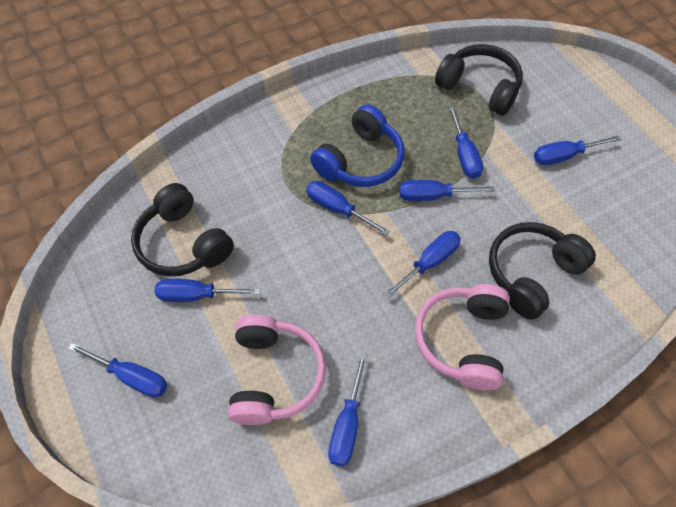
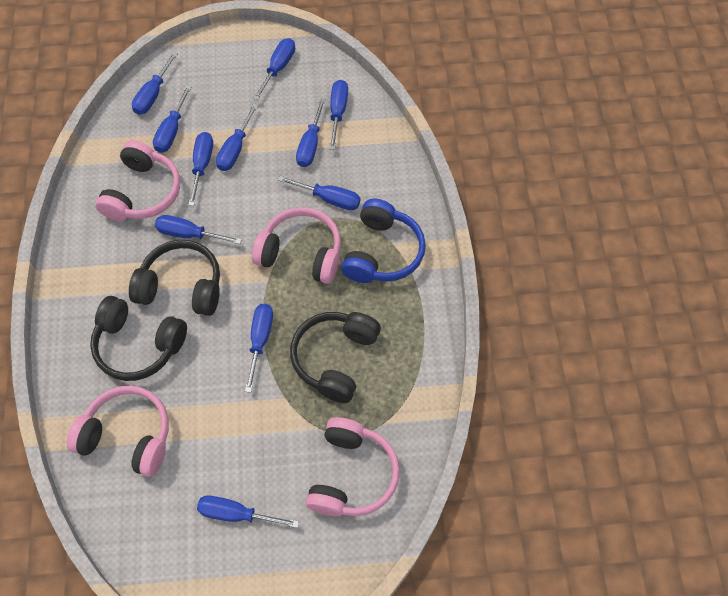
blue screwdriver: [68,343,167,398] [155,279,260,302] [306,181,390,236] [328,353,367,467] [383,231,461,299] [399,180,495,201] [448,105,483,179] [534,135,621,165] = 8 -> [132,51,178,115] [153,85,192,153] [155,215,242,244] [188,132,213,206] [197,495,299,528] [216,103,258,171] [245,303,273,393] [253,38,295,100] [278,176,360,210] [296,98,326,167] [329,80,348,150] = 11
pink headphones: [228,314,326,425] [415,284,510,390] = 2 -> [67,386,169,477] [95,140,180,221] [252,207,341,284] [306,417,400,517] = 4

